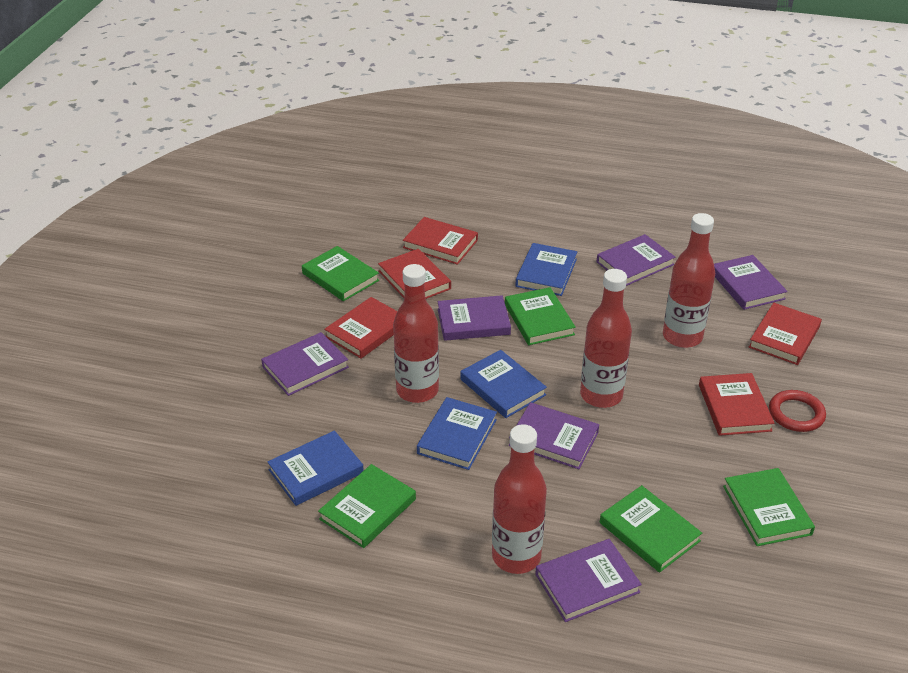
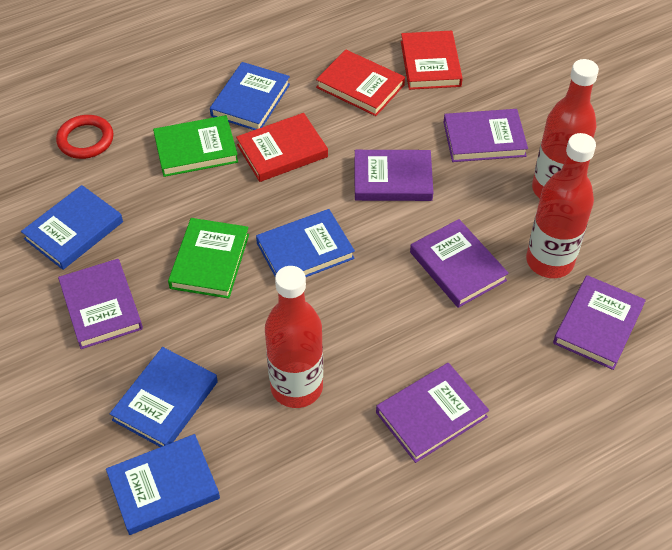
blue book: [268,431,364,506] [417,397,497,470] [460,350,547,418] [515,243,577,296] = 4 -> [21,185,123,270] [106,434,220,535] [110,347,218,447] [210,62,290,130] [256,209,355,277] = 5
green book: [302,246,379,301] [318,464,416,548] [505,287,576,345] [600,485,702,573] [723,468,815,546] = 5 -> [153,115,238,177] [168,218,249,299] = 2
red book: [324,297,397,359] [378,249,451,299] [403,217,478,265] [699,373,775,436] [749,303,822,365] = 5 -> [236,113,328,182] [316,50,405,116] [401,31,463,90] = 3
red bottle: [393,264,439,403] [492,424,547,574] [580,269,632,408] [663,213,715,348] = 4 -> [265,266,323,408] [526,133,596,278] [532,59,599,198] = 3

